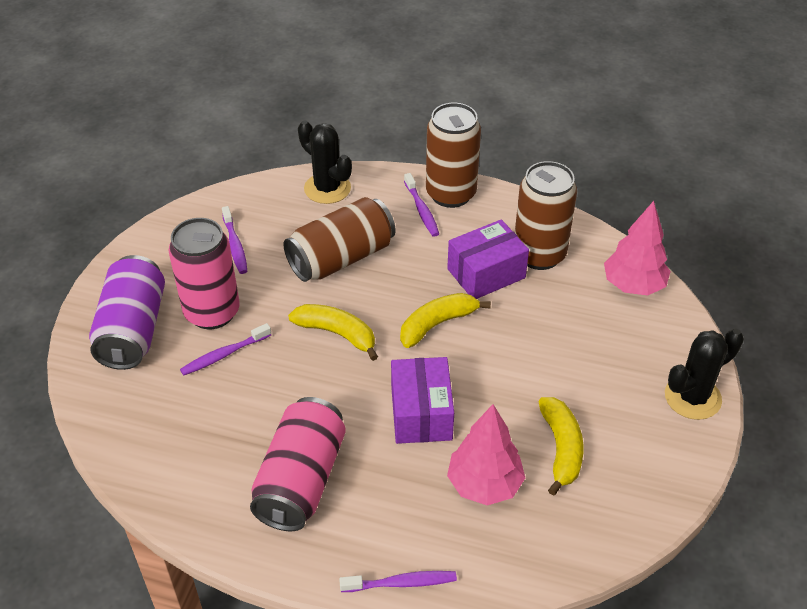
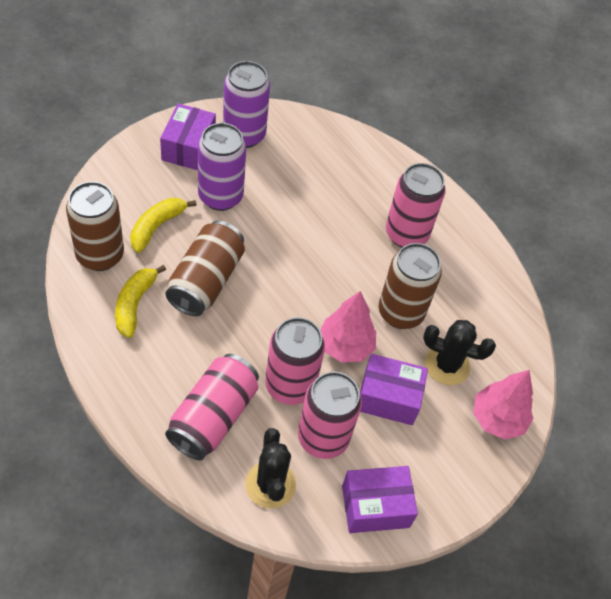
pink can: [168,218,240,329] [250,397,346,531] = 2 -> [165,354,259,460] [265,317,325,405] [298,371,362,459] [386,163,446,248] = 4
purple box: [391,357,454,444] [447,219,529,299] = 2 -> [160,103,216,170] [342,466,418,533] [360,354,428,425] = 3
purple can: [89,255,165,370] = 1 -> [198,123,246,211] [223,61,270,148] = 2
purple toothbrush: [180,323,271,376] [222,206,247,274] [339,571,457,592] [404,173,439,237] = 4 -> none = 0
yellow banana: [288,304,378,361] [400,293,491,348] [538,397,584,496] = 3 -> [115,265,166,338] [130,198,197,253] = 2

